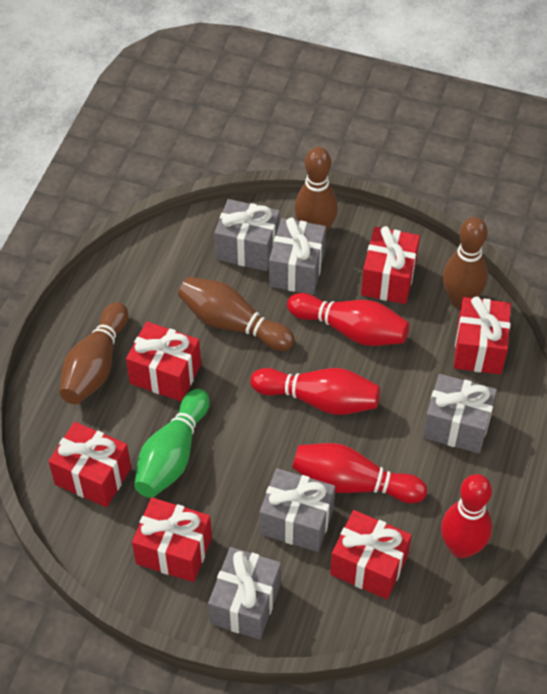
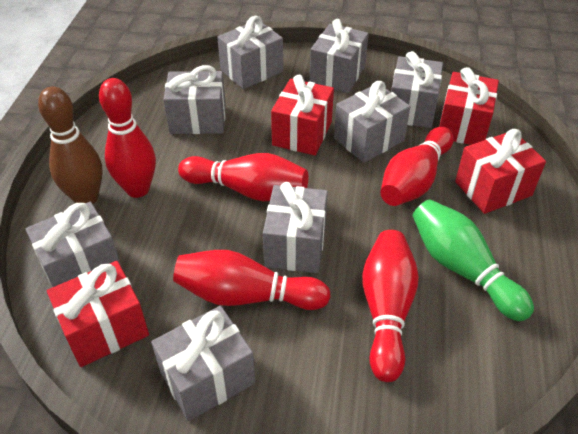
brown bowling pin: [60,302,128,404] [178,277,295,351] [295,147,338,232] [442,217,488,308] = 4 -> [38,86,103,204] = 1
grey gift: [208,547,281,640] [214,199,280,271] [260,468,335,552] [269,217,326,295] [423,374,497,453] = 5 -> [25,202,122,287] [151,306,255,421] [163,65,226,134] [217,16,283,89] [263,182,328,273] [310,19,369,93] [334,81,410,163] [391,51,443,128] = 8
red bowling pin: [250,368,380,415] [287,293,409,346] [292,443,427,503] [441,474,492,558] = 4 -> [99,78,156,198] [173,250,331,310] [178,153,308,201] [362,230,419,382] [380,127,454,206] = 5
red gift: [48,422,131,507] [126,322,201,402] [132,497,212,582] [330,510,412,599] [361,226,420,304] [454,297,511,374] = 6 -> [47,261,149,367] [271,75,334,155] [439,67,499,145] [455,129,546,214] = 4

